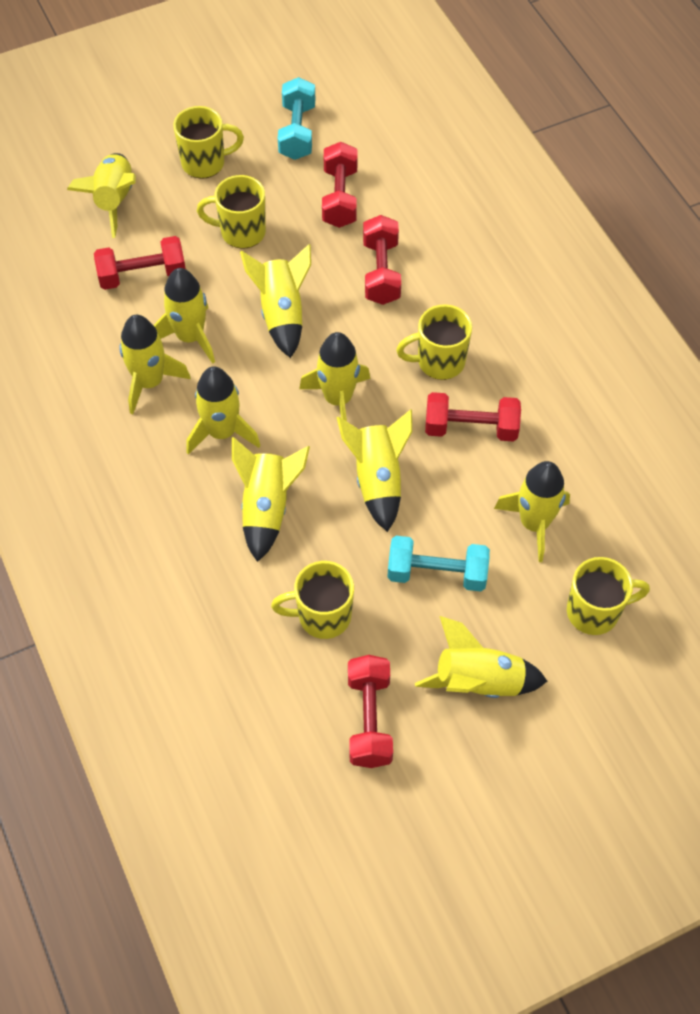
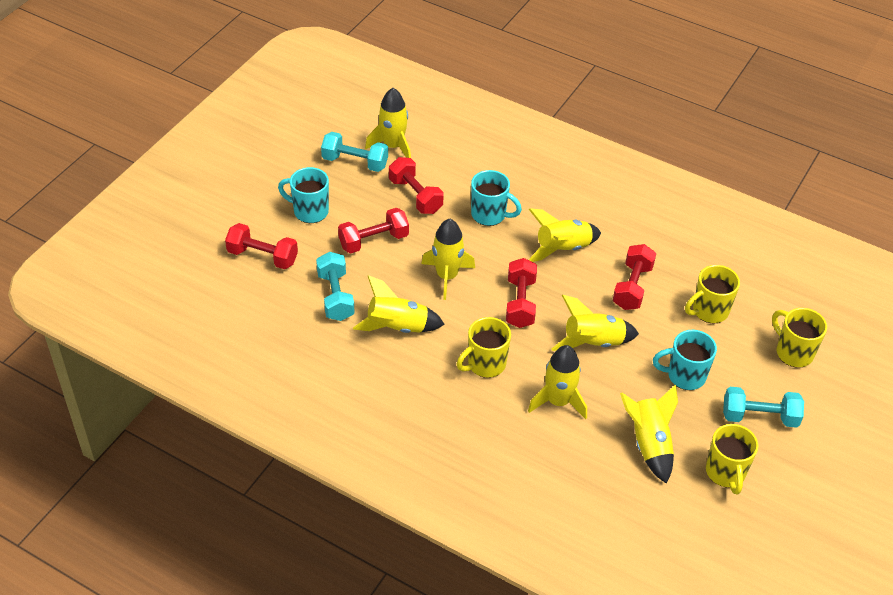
turquoise dumbbell: [278,77,315,160] [387,536,490,592] = 2 -> [316,252,355,321] [321,132,388,172] [723,387,804,428] = 3
turquoise mug: none = 0 -> [278,167,329,223] [471,170,522,226] [653,330,717,390] = 3
yellow mug: [173,106,244,179] [197,175,266,249] [271,561,354,639] [396,304,472,380] [567,557,650,635] = 5 -> [457,317,511,378] [685,265,740,324] [706,424,758,494] [772,308,827,368] = 4
yellow rocket: [67,153,136,238] [119,315,191,414] [154,268,215,364] [186,366,261,455] [232,437,310,562] [240,244,311,358] [299,332,370,421] [336,409,412,532] [415,616,547,698] [494,461,570,562] = 10 -> [353,275,445,333] [365,88,411,158] [421,219,475,300] [528,345,587,419] [529,208,601,262] [552,295,639,351] [620,385,678,483] = 7

